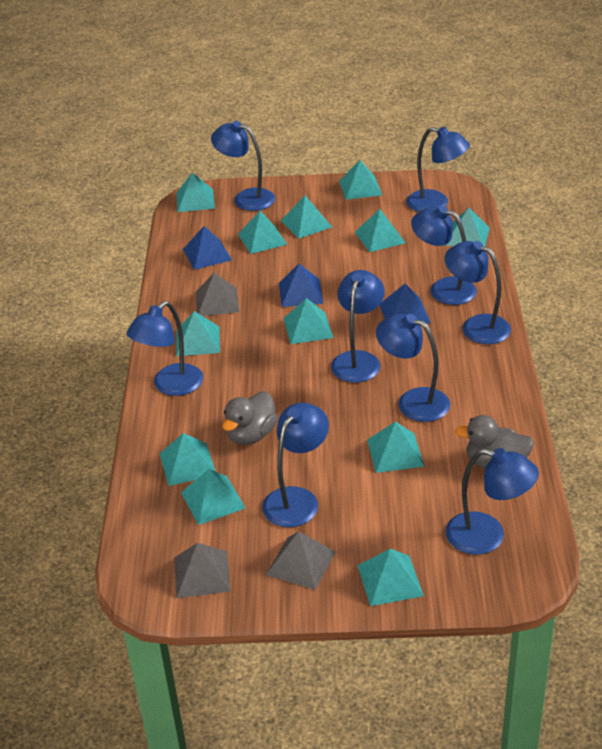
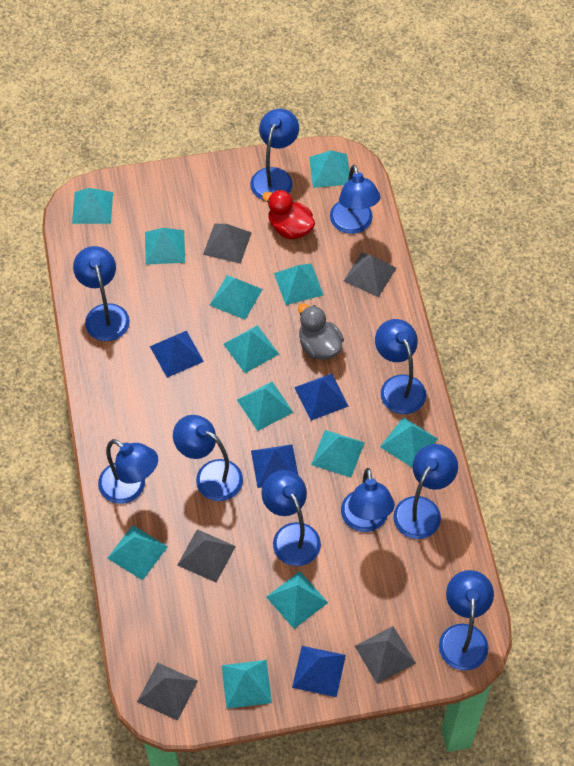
blue lamp: [126,301,203,396] [211,121,275,211] [262,403,329,527] [331,270,385,383] [376,314,450,422] [406,127,470,212] [411,206,477,305] [445,241,511,344] [446,448,539,555] = 9 -> [73,246,130,341] [98,439,158,504] [173,415,243,501] [250,109,299,201] [261,470,321,566] [330,165,381,234] [341,468,395,532] [375,319,426,414] [393,444,458,539] [439,570,494,671] = 10
blue pyramid: [183,226,232,270] [279,264,323,307] [379,284,431,324] = 3 -> [150,331,204,378] [251,444,298,488] [292,646,346,697] [294,373,349,421] = 4
grey duck: [222,391,278,445] [455,415,534,469] = 2 -> [298,304,344,360] = 1
grey pyramid: [174,543,231,598] [195,273,240,316] [266,532,336,590] = 3 -> [137,663,198,721] [178,529,236,582] [203,224,252,264] [344,252,396,297] [355,626,416,684] = 5
red duck: none = 0 -> [262,190,315,240] = 1

